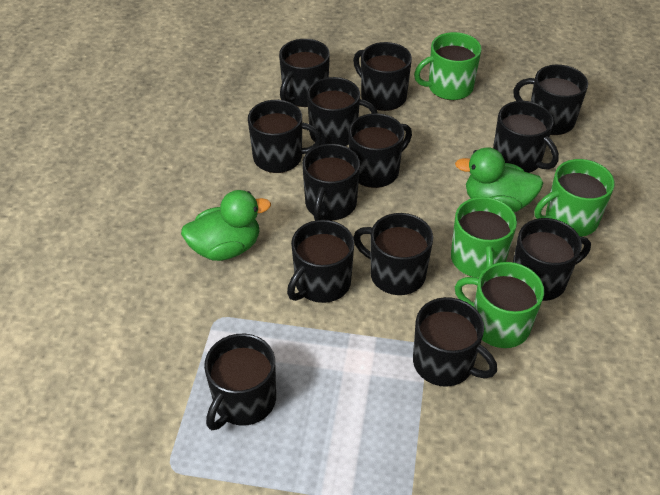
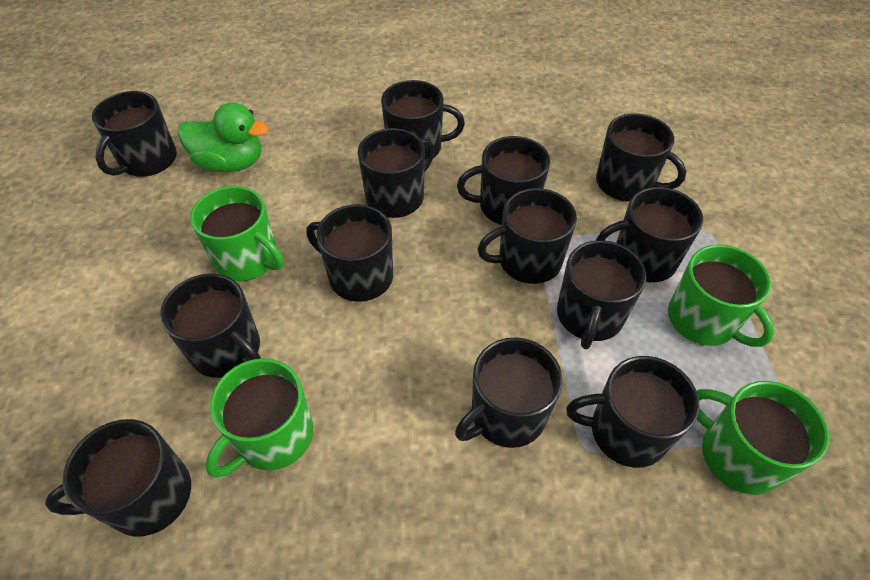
green duck: [181,190,271,261] [455,147,544,212] = 2 -> [178,102,268,172] = 1

